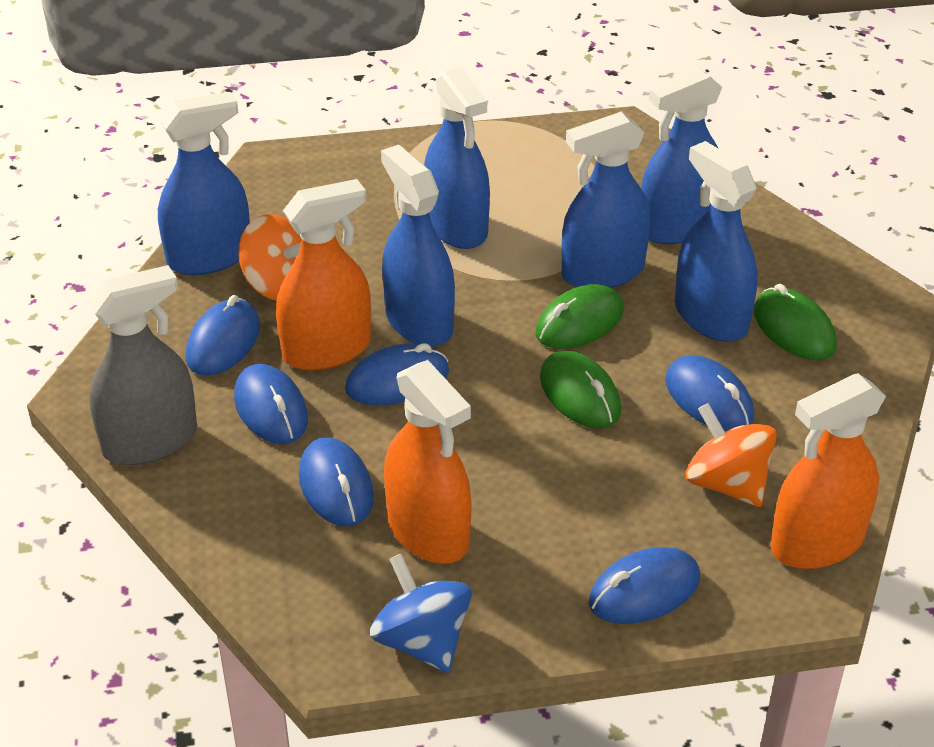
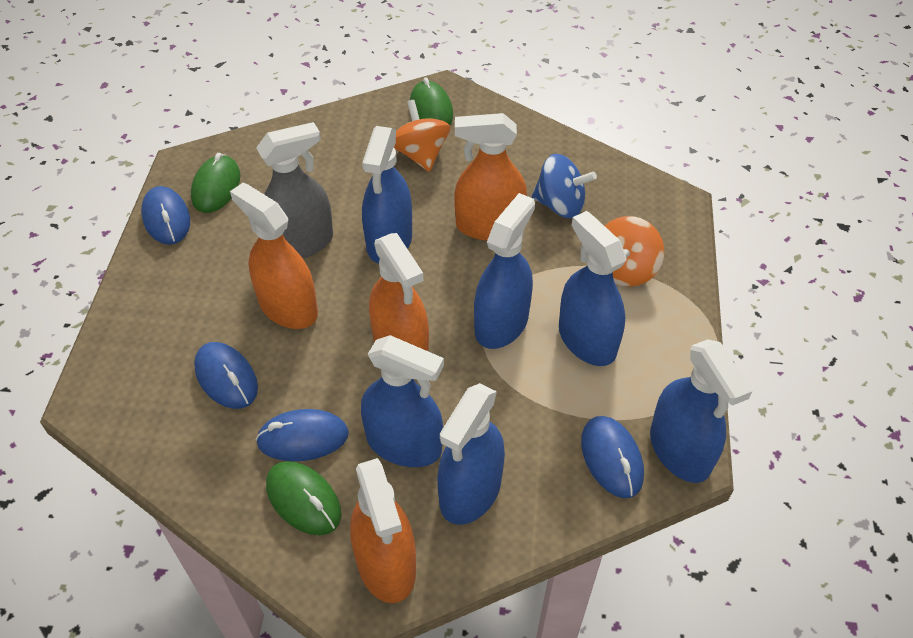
blue mouse: [186,295,260,376] [234,364,308,444] [299,437,374,527] [345,343,449,405] [589,547,700,624] [665,356,754,431] = 6 -> [141,186,190,245] [194,342,258,409] [256,409,349,461] [581,416,644,498] = 4
orange spray bottle: [276,179,371,371] [384,360,472,564] [771,373,886,569] = 3 -> [230,183,318,329] [350,458,416,603] [369,233,429,352] [454,113,527,240] = 4

